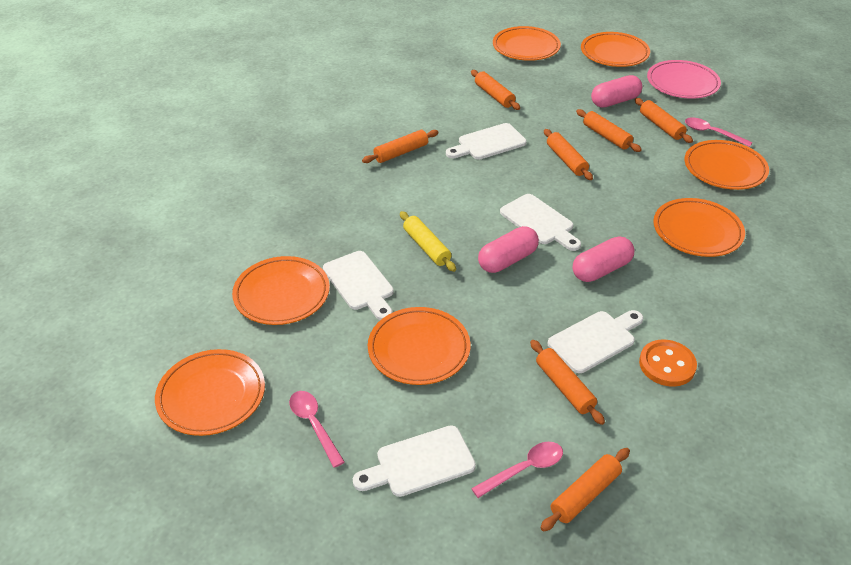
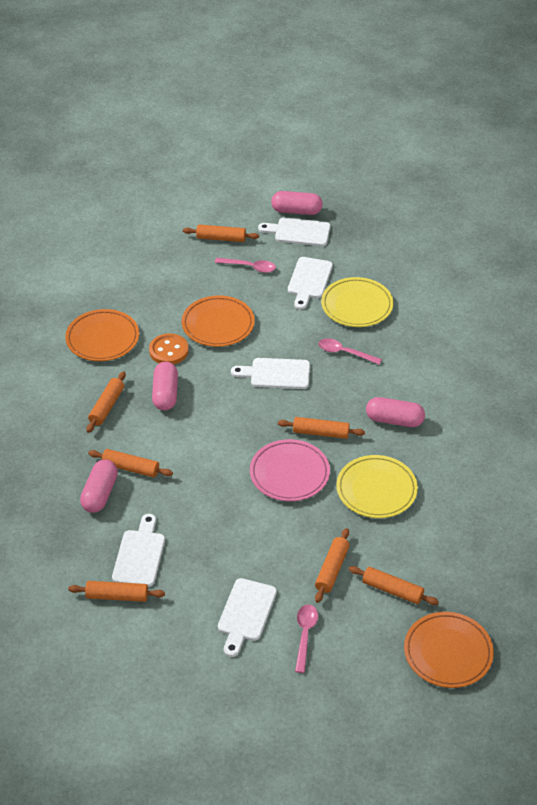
orange plate: [155,349,265,436] [232,256,330,325] [368,307,470,385] [493,26,561,61] [581,32,650,67] [653,198,745,257] [685,140,769,190] = 7 -> [65,309,139,361] [182,295,255,347] [404,612,494,688] = 3
pink capsule: [478,226,539,273] [573,236,634,282] [591,75,642,108] = 3 -> [80,460,118,513] [152,362,178,410] [271,191,323,215] [366,397,425,427] = 4
yellow plate: none = 0 -> [321,277,393,327] [336,455,418,518] = 2
yellow rolling pin: [400,211,456,272] = 1 -> none = 0

